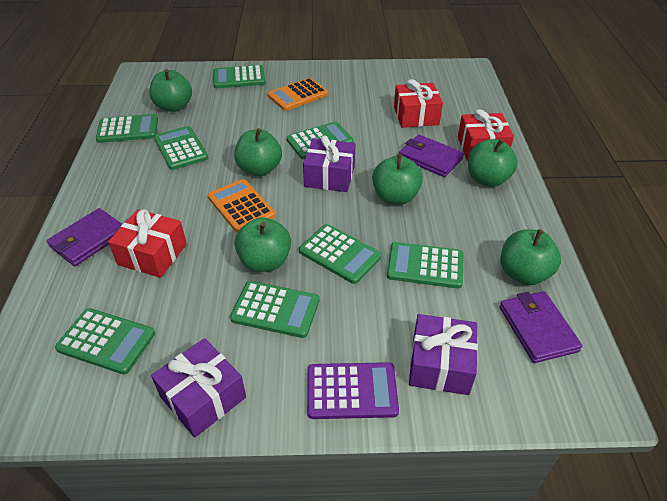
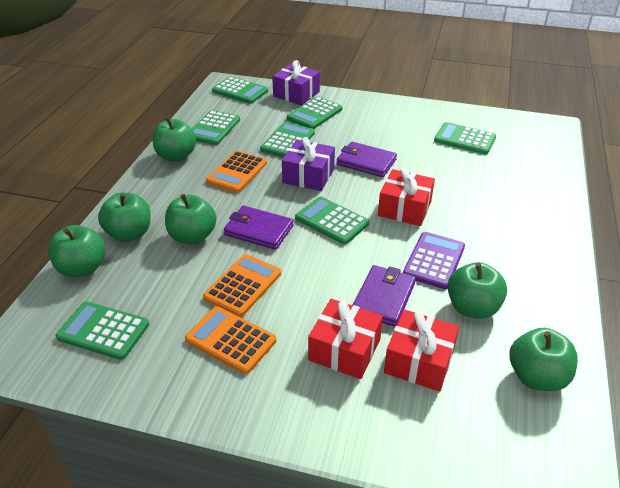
green calculator: [55,308,155,375] [96,114,158,143] [154,126,208,170] [213,65,265,88] [230,281,320,338] [287,122,354,159] [299,224,382,284] [387,242,464,289] = 8 -> [56,301,149,360] [192,110,240,145] [212,77,268,104] [260,122,315,157] [287,97,343,129] [295,196,369,245] [434,122,496,154] = 7
orange calculator: [208,179,276,233] [268,78,328,111] = 2 -> [185,306,276,374] [203,254,281,317] [206,151,267,193] = 3
purple gift: [151,338,246,438] [303,135,355,192] [409,314,478,395] = 3 -> [272,60,320,105] [282,137,335,191] = 2

